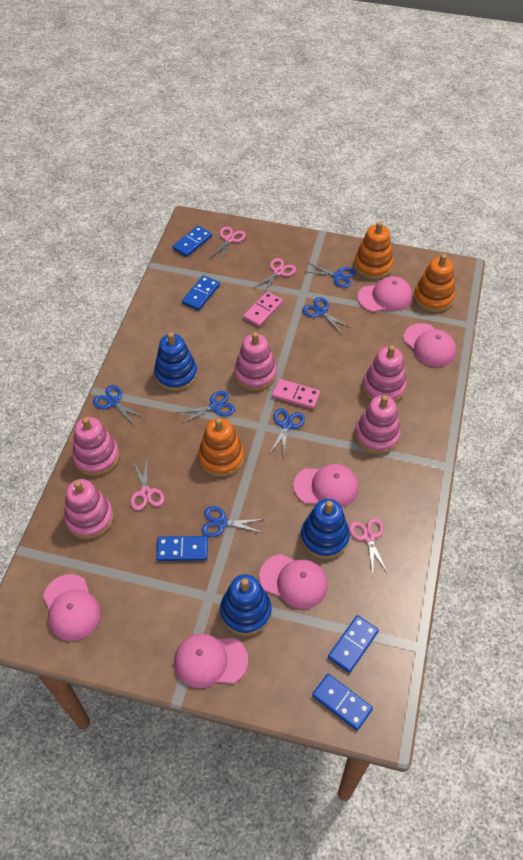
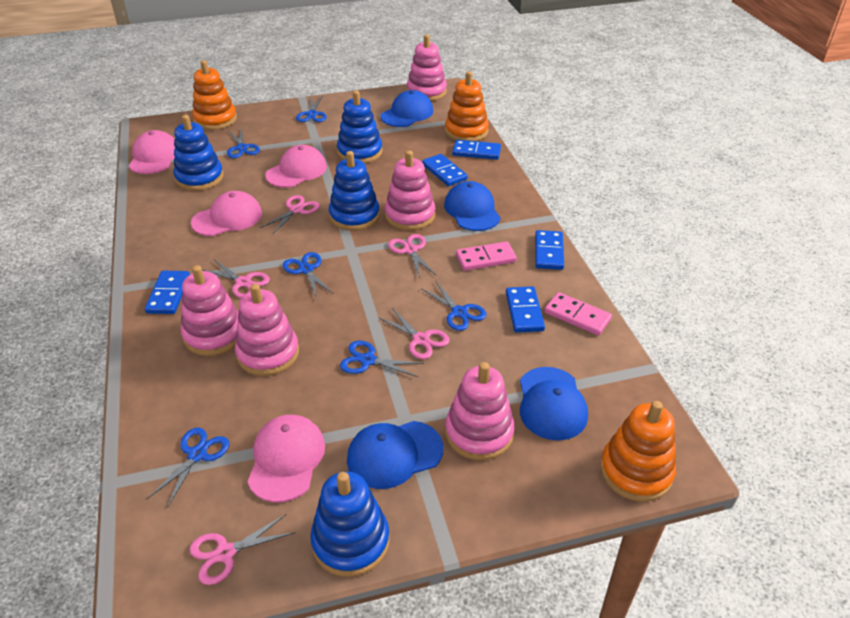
blue cap: none = 0 -> [347,421,443,489] [380,90,433,127] [444,181,501,231] [520,367,588,440] = 4
blue stacking toy: [154,332,197,391] [220,574,272,636] [301,499,350,559] = 3 -> [173,115,224,191] [310,472,390,577] [329,151,380,231] [337,91,383,163] = 4
pink cap: [43,574,101,641] [174,634,248,688] [259,554,328,609] [293,464,359,507] [357,276,413,312] [403,323,456,367] = 6 -> [129,130,175,174] [191,191,262,236] [248,415,325,503] [265,145,327,188] = 4
pink scissors: [130,460,164,510] [209,226,246,261] [253,258,296,294] [349,518,388,575] = 4 -> [190,514,295,585] [202,259,270,298] [260,195,319,234] [378,308,450,359] [388,234,437,278] = 5

